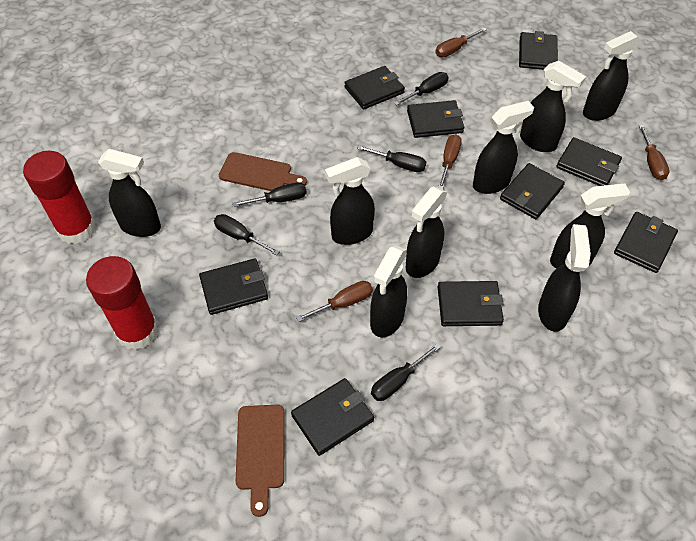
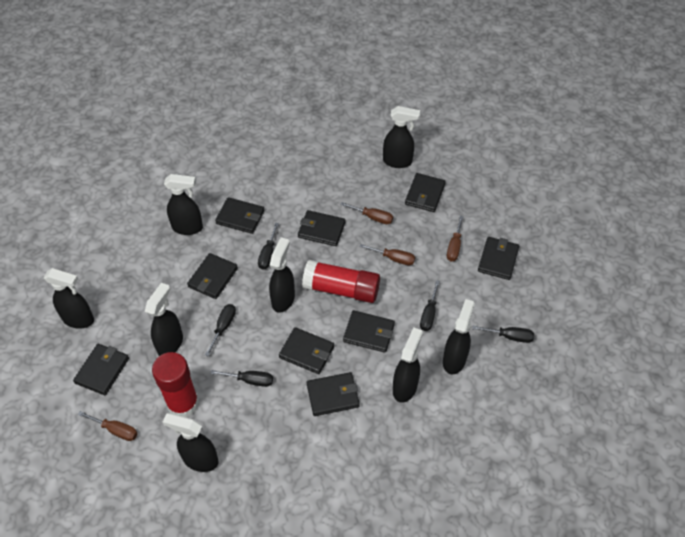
black spray bottle: [98,149,161,237] [325,157,375,245] [370,245,407,337] [406,187,447,278] [473,101,534,194] [520,61,586,152] [538,224,591,332] [550,184,630,269] [583,31,642,121] = 9 -> [44,268,94,329] [145,283,183,356] [163,413,219,472] [164,174,203,235] [269,237,295,313] [383,106,420,168] [393,327,423,403] [443,299,475,374] = 8
brown cutting board: [219,152,307,191] [235,405,284,517] = 2 -> none = 0

